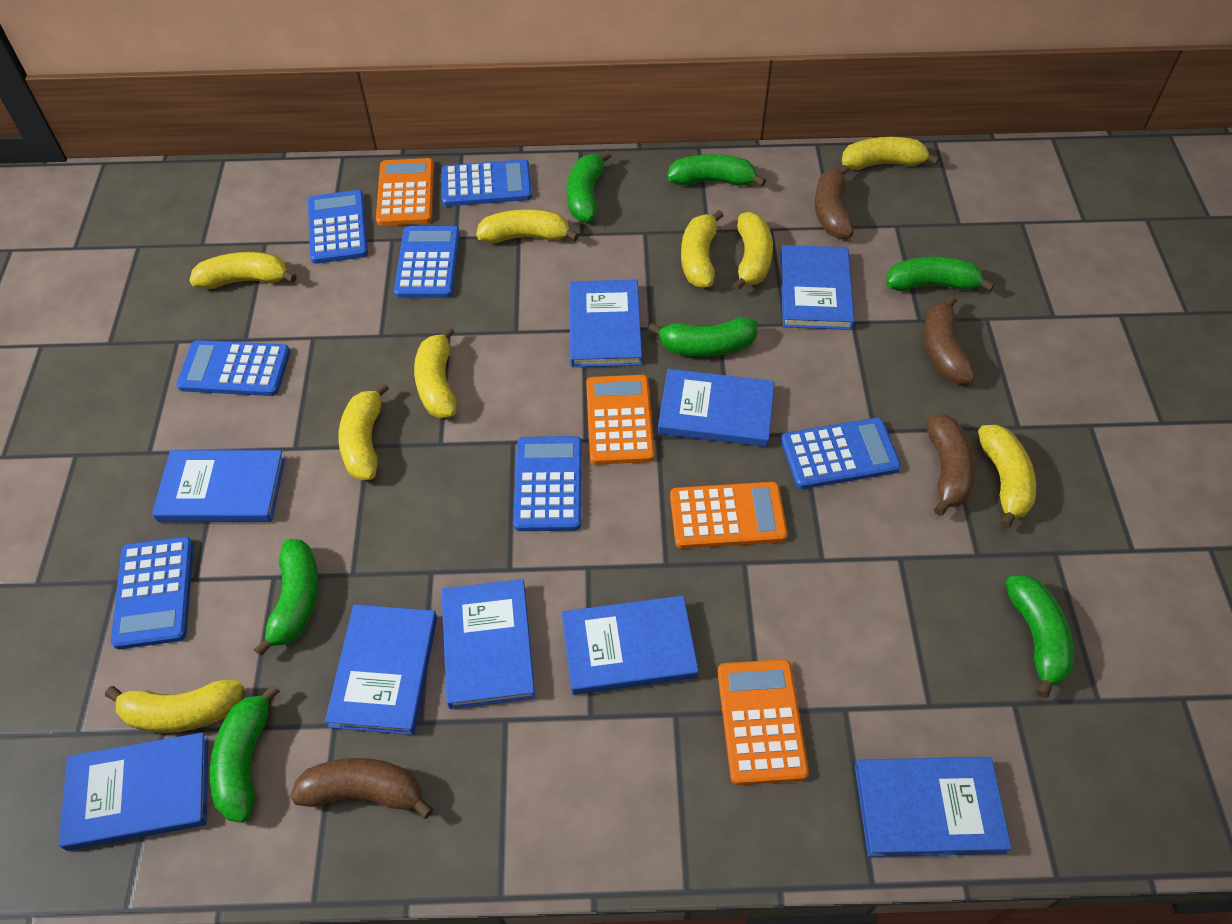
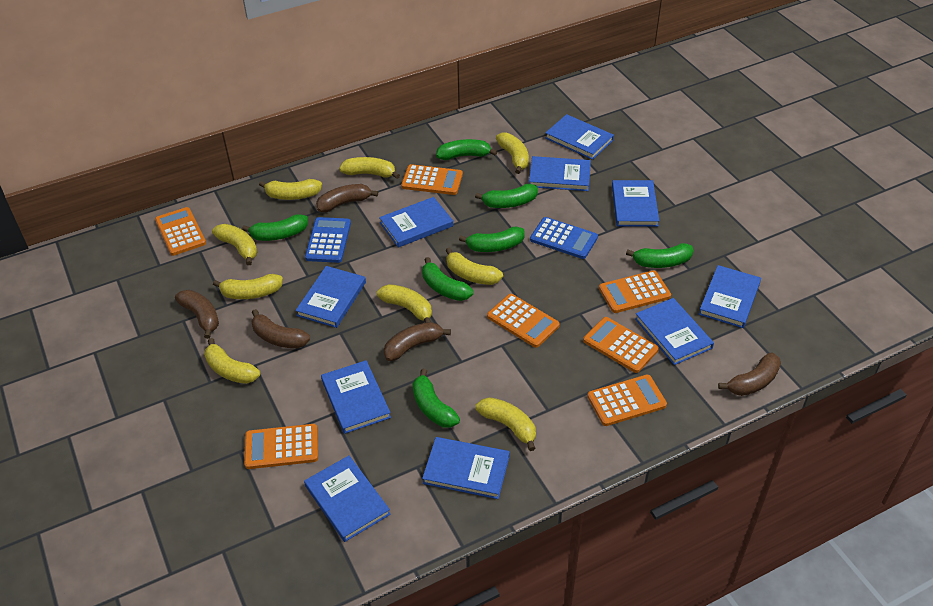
blue book: [59,732,208,851] [152,450,285,522] [325,604,437,735] [441,579,535,709] [562,596,699,695] [570,279,642,367] [658,369,775,447] [780,245,855,330] [855,757,1012,857] = 9 -> [295,266,366,328] [304,456,390,542] [321,360,391,434] [379,197,453,248] [422,437,510,499] [529,156,591,191] [545,114,614,160] [612,180,659,227] [635,298,714,365] [699,265,761,328] = 10
blue calculator: [111,537,194,649] [176,340,290,396] [308,190,368,264] [394,226,460,298] [441,159,532,207] [513,436,582,531] [781,418,901,489] = 7 -> [305,217,351,263] [530,217,598,259] = 2
brown banana: [290,758,433,819] [815,165,854,239] [924,295,975,384] [926,415,976,516] = 4 -> [175,290,219,339] [251,309,310,348] [316,184,378,212] [384,322,451,361] [718,353,781,396] = 5
orange calculator: [376,158,434,226] [586,375,655,465] [670,482,788,549] [717,659,809,785] = 4 -> [155,207,206,256] [244,424,318,469] [401,164,463,195] [487,294,560,348] [583,317,659,373] [587,375,667,426] [599,270,671,313] = 7

